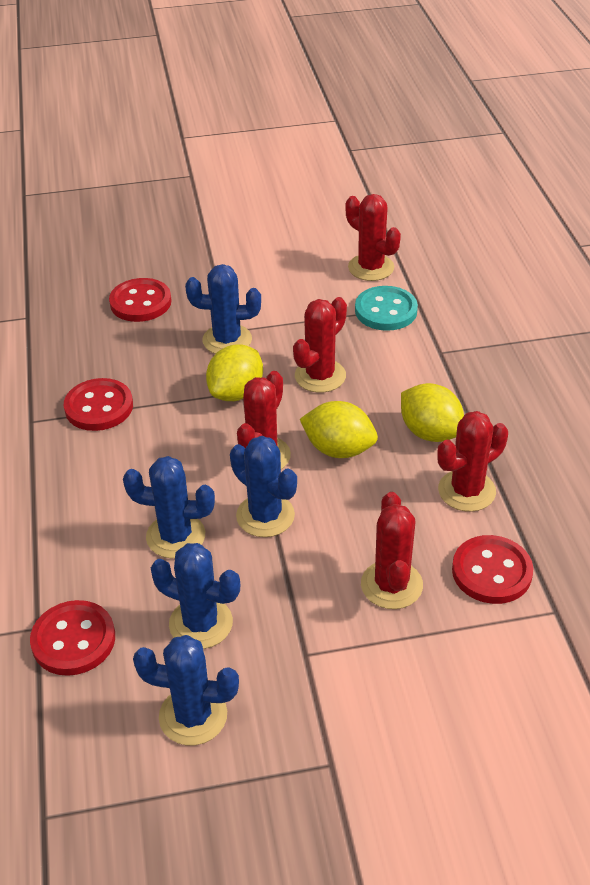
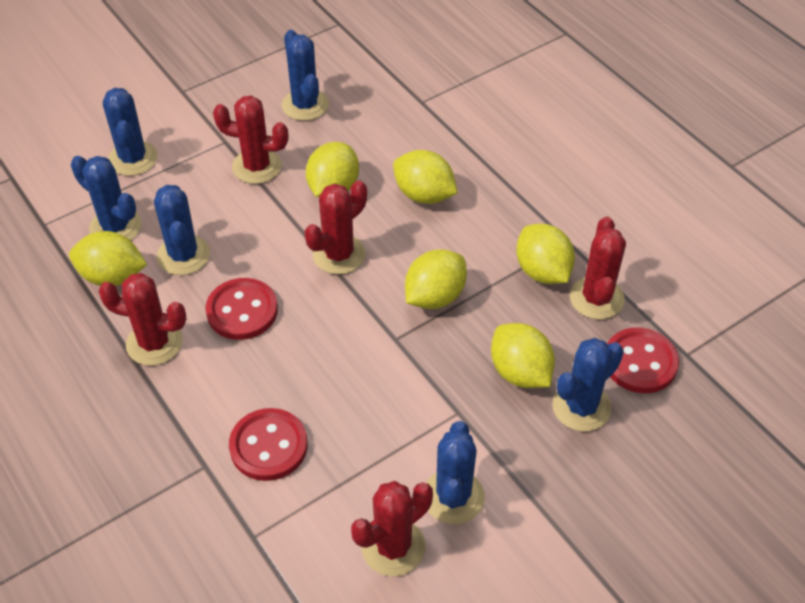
blue cactus: [123,456,215,558] [133,635,239,745] [151,543,240,649] [185,264,261,354] [230,436,297,537] = 5 -> [71,156,142,240] [103,88,158,176] [154,185,210,275] [282,30,329,121] [426,421,485,524] [552,338,624,432] = 6
red button: [30,600,115,676] [64,378,133,431] [109,278,171,322] [452,535,533,604] = 4 -> [205,278,278,340] [229,408,308,481] [607,328,679,393] = 3
turquoise button: [355,286,418,331] = 1 -> none = 0
yellow lemon: [206,344,263,401] [300,401,378,458] [401,383,464,442] = 3 -> [69,231,147,286] [306,142,359,197] [393,150,458,204] [405,249,467,309] [491,323,555,388] [516,224,575,284] = 6

